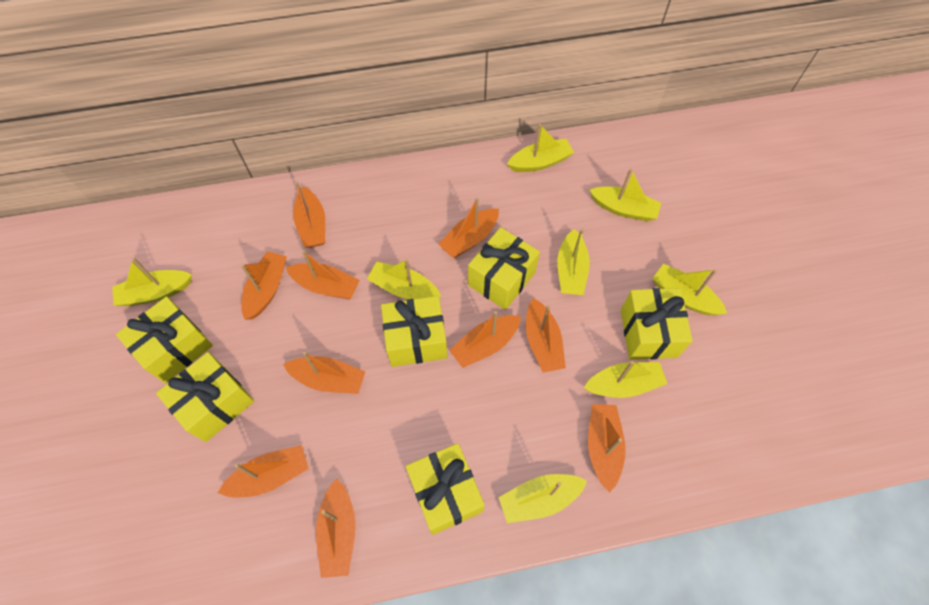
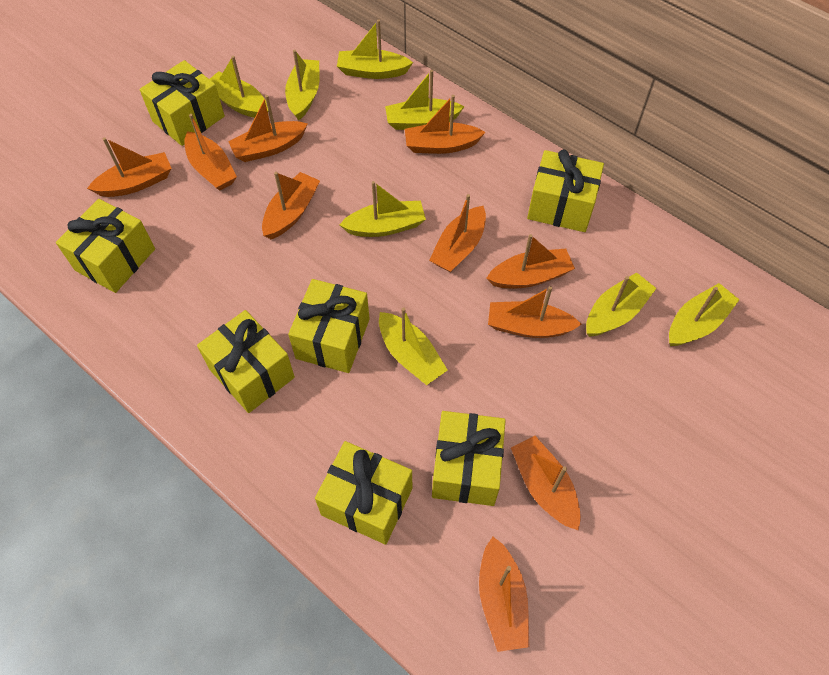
yellow gift: [116,297,213,383] [156,352,254,442] [381,296,447,367] [406,443,485,535] [468,227,540,310] [621,288,693,360] = 6 -> [56,199,155,293] [139,60,225,146] [197,310,295,413] [288,279,370,373] [315,441,412,545] [432,411,506,506] [527,150,604,232] = 7

